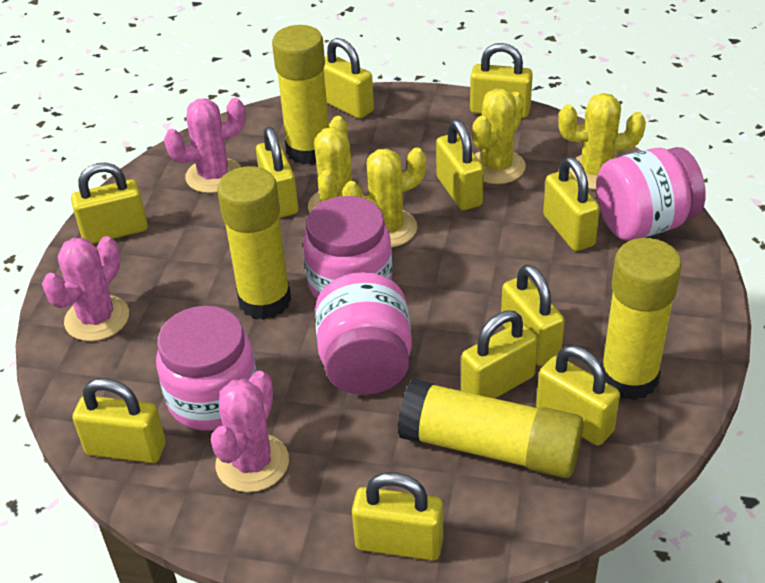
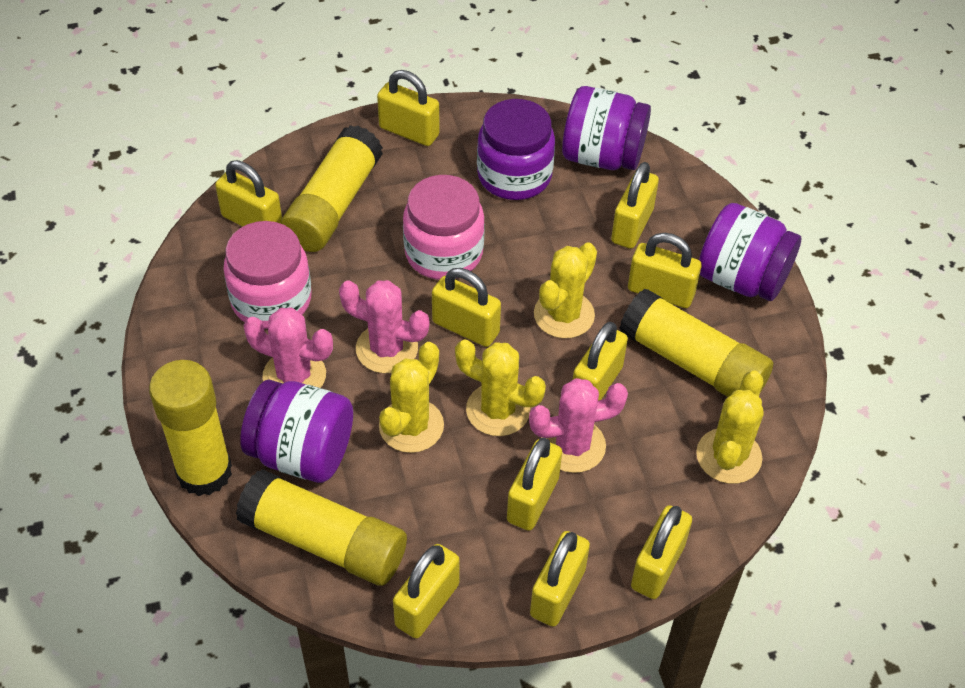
pink jar: [156,306,257,431] [303,196,392,299] [315,272,412,395] [596,147,706,240] = 4 -> [223,221,312,329] [403,175,485,280] = 2
purple jar: none = 0 -> [240,380,353,483] [477,99,555,200] [562,86,651,170] [699,203,801,301] = 4
yellow padlock: [71,163,148,244] [72,378,166,463] [256,127,298,218] [324,38,374,119] [352,472,443,561] [436,119,484,210] [461,310,538,398] [470,43,533,118] [501,265,565,366] [536,346,620,446] [543,157,600,251] = 11 -> [215,160,282,227] [377,70,440,146] [393,544,460,639] [432,268,501,347] [507,438,562,531] [530,531,590,627] [573,322,628,400] [611,162,659,249] [628,233,701,308] [631,505,692,599] = 10

